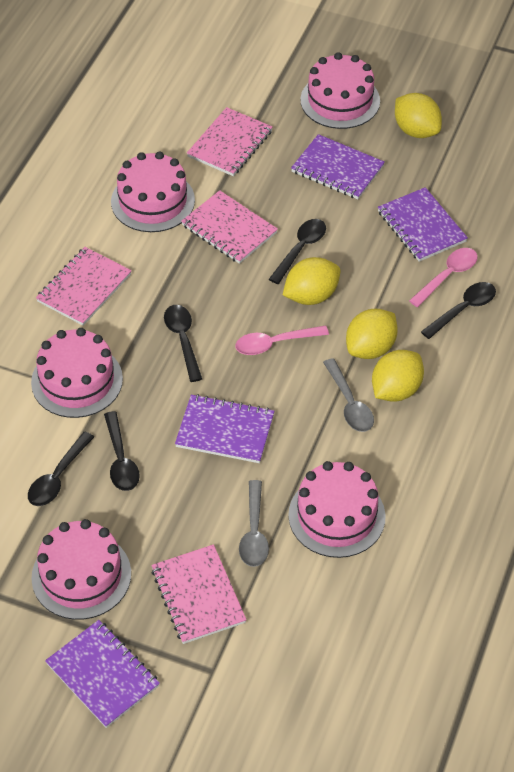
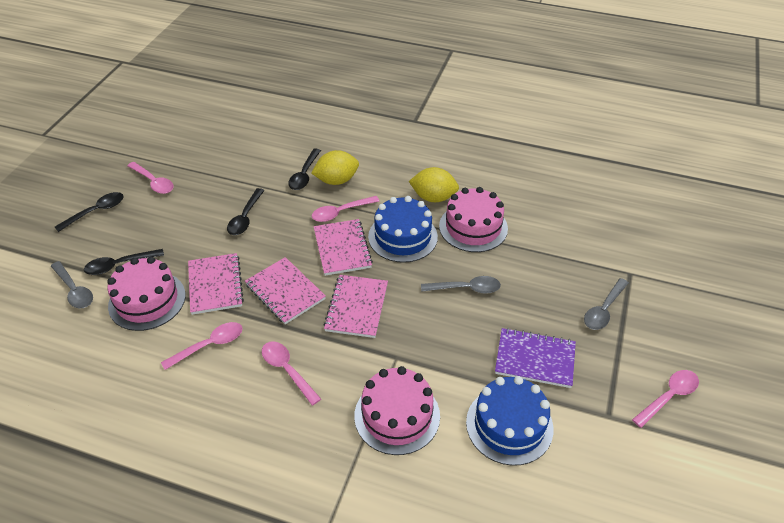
black spoon: [28,432,94,506] [104,411,140,491] [164,305,202,382] [269,219,326,284] [421,282,496,339] = 5 -> [55,192,124,232] [84,249,164,275] [227,188,265,235] [288,149,321,190] = 4
blue cake: none = 0 -> [368,196,438,263] [466,376,553,466] = 2
grey spoon: [239,480,269,567] [323,358,374,432] = 2 -> [51,261,93,308] [421,276,501,294] [584,278,629,330] = 3
pink cake: [31,328,123,418] [31,519,131,620] [111,152,195,232] [288,461,386,558] [300,52,380,129] = 5 -> [107,257,186,331] [354,366,440,455] [439,187,508,252] = 3
pink spoon: [235,326,329,355] [409,248,478,307] = 2 -> [127,162,173,194] [161,322,243,370] [262,341,321,406] [312,196,379,222] [632,370,699,428] = 5
purple notebook: [45,620,160,728] [175,394,274,463] [291,134,385,199] [378,187,468,262] = 4 -> [495,328,576,388] = 1
yellow lemon: [283,257,340,305] [346,309,398,359] [372,350,424,401] [395,93,442,138] = 4 -> [311,150,359,185] [409,167,459,202] = 2

